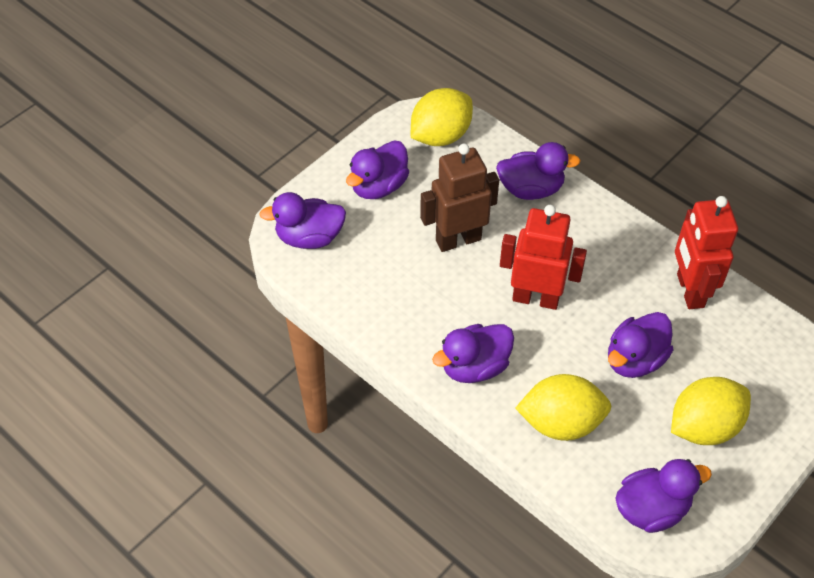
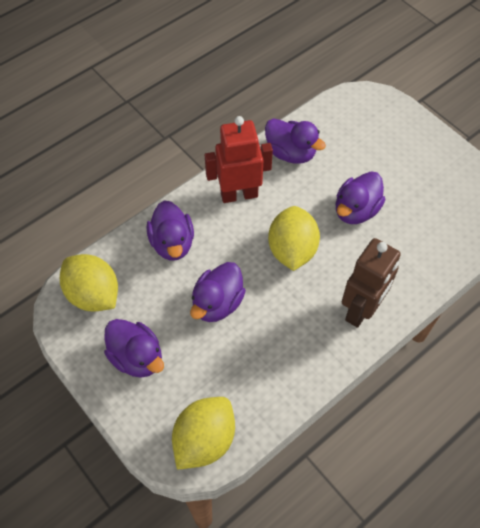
purple duck: [259,192,346,249] [346,140,409,199] [432,324,514,383] [496,142,581,200] [608,312,673,378] [615,459,712,533] = 6 -> [104,319,164,378] [146,200,194,260] [190,262,246,322] [265,118,326,163] [336,171,386,224] = 5
red robot: [500,205,587,310] [675,196,738,309] = 2 -> [205,116,273,203] = 1

